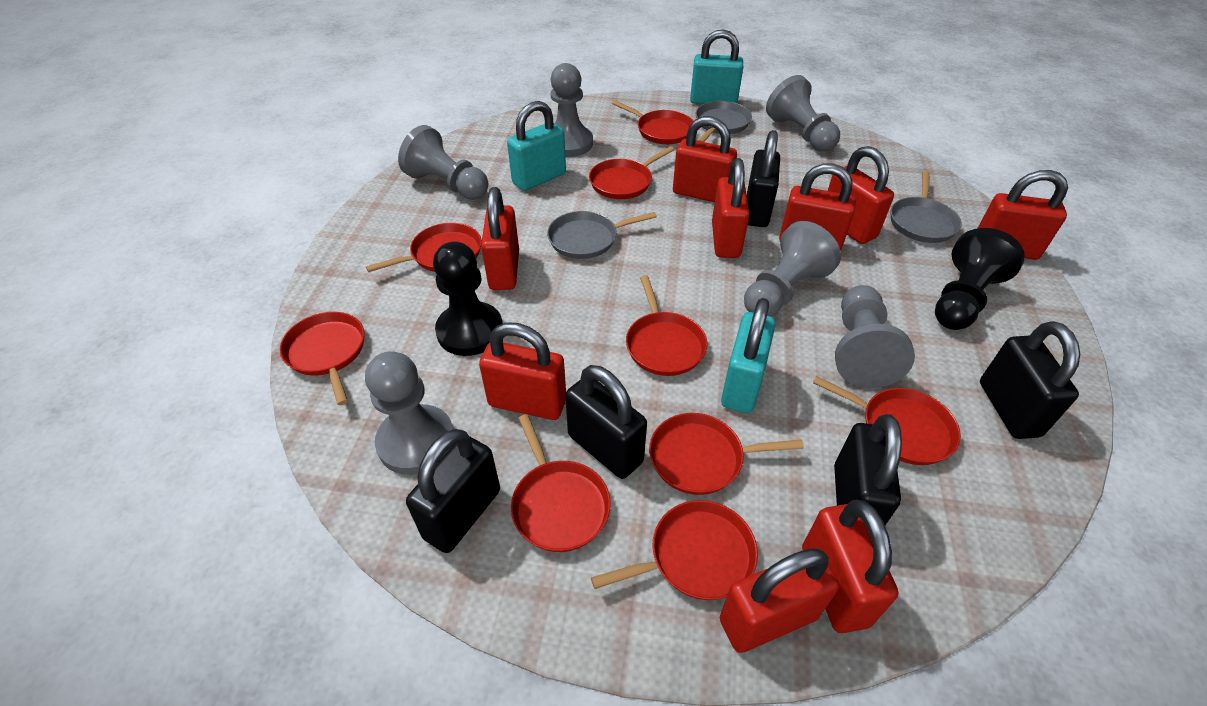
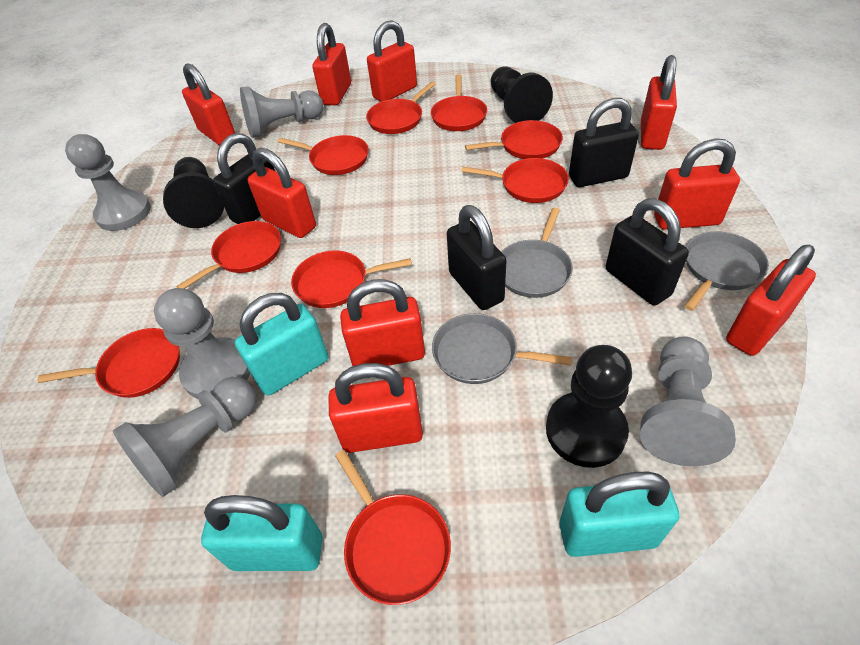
black padlock: [406,429,500,553] [565,365,647,479] [747,130,780,227] [834,414,902,525] [980,321,1080,439] = 5 -> [213,133,275,224] [447,205,507,310] [569,98,639,187] [606,198,689,305] = 4
black pawn: [433,242,503,356] [935,228,1025,330] = 2 -> [163,157,224,228] [491,67,553,123] [546,345,632,468] = 3
grey pawn: [365,351,453,475] [398,125,488,200] [551,63,593,157] [744,221,841,317] [766,75,840,152] [835,285,915,388] = 6 -> [65,134,151,231] [113,377,257,497] [154,288,250,399] [240,86,323,138] [640,336,736,466] = 5

